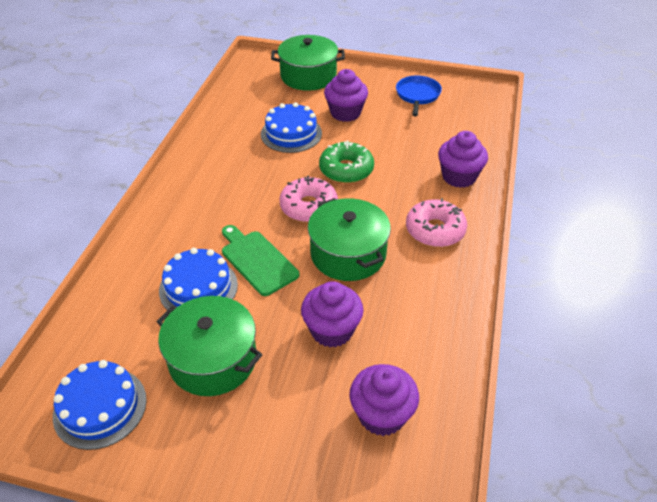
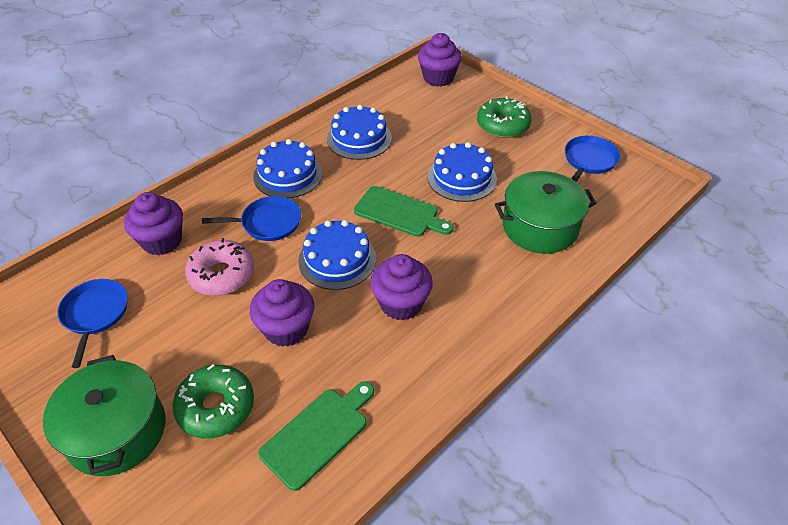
blue cake: [53,360,147,450] [159,248,238,310] [261,102,322,153] = 3 -> [253,139,323,198] [298,220,376,290] [327,105,392,160] [428,142,497,202] = 4
blue pan: [396,75,442,116] = 1 -> [57,279,128,368] [202,196,301,241] [565,136,620,182] = 3
green cutting board: [222,225,300,296] = 1 -> [258,382,374,491] [354,186,454,237] = 2
green donut: [319,140,374,183] = 1 -> [173,365,254,439] [477,96,531,138] = 2
green pot: [156,296,262,396] [271,35,345,91] [308,198,391,281] = 3 -> [43,355,165,476] [495,171,596,254] = 2
pink donut: [279,175,338,222] [406,198,467,247] = 2 -> [185,238,254,296] = 1

